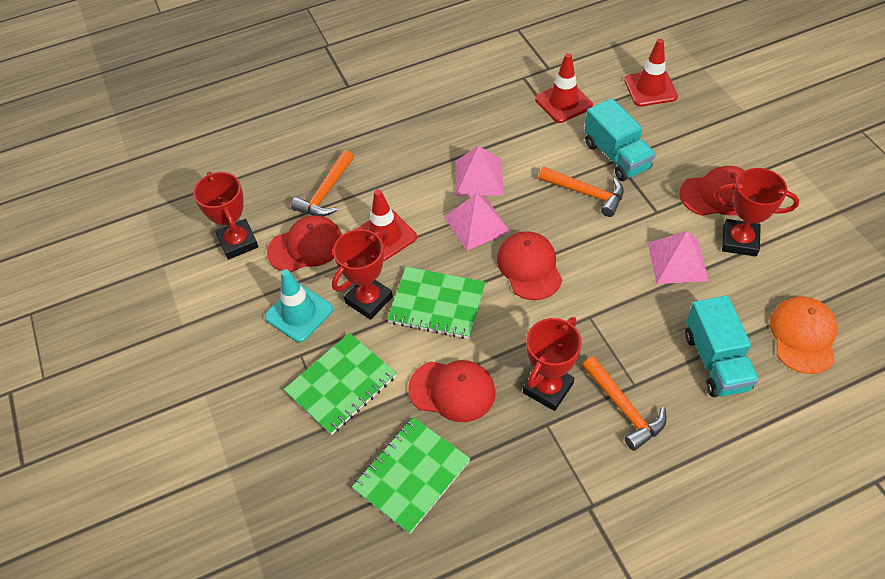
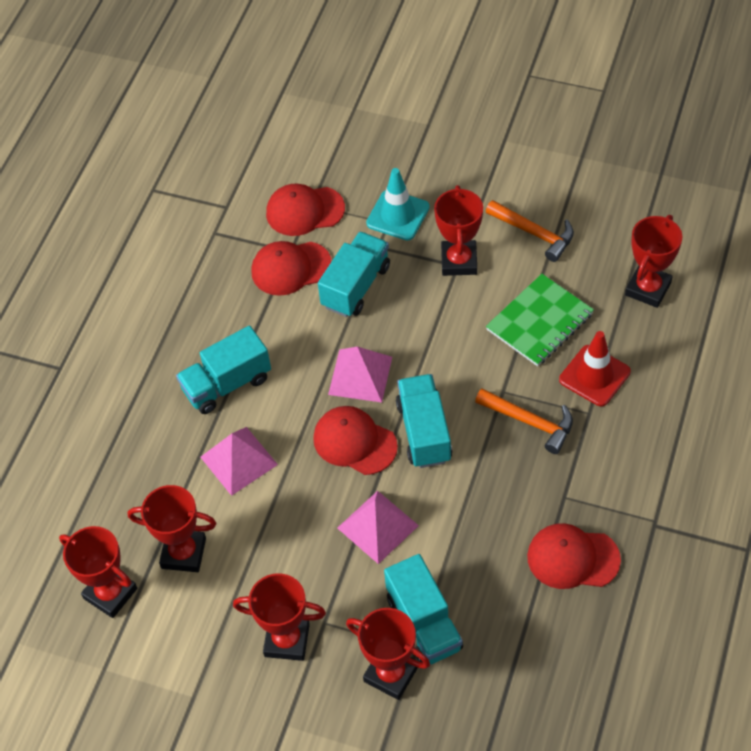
green notebook: [284,333,396,435] [352,417,471,534] [387,267,486,339] = 3 -> [486,274,594,366] = 1
orange cap: [770,296,837,374] = 1 -> none = 0
orange hammer: [291,150,354,216] [538,167,624,217] [582,356,667,451] = 3 -> [475,389,573,454] [486,200,574,262] = 2
red traffic cone: [355,189,417,261] [535,53,593,123] [624,39,678,106] = 3 -> [559,331,631,406] = 1
red trophy: [193,172,258,260] [332,229,393,320] [523,317,582,411] [715,168,799,257] = 4 -> [59,526,137,618] [128,485,216,572] [233,573,326,661] [346,608,430,700] [434,185,483,276] [625,215,682,308] = 6
turquoise truck: [584,98,656,181] [685,295,759,397] = 2 -> [176,326,271,414] [318,232,390,317] [384,554,463,665] [396,374,452,468] = 4

